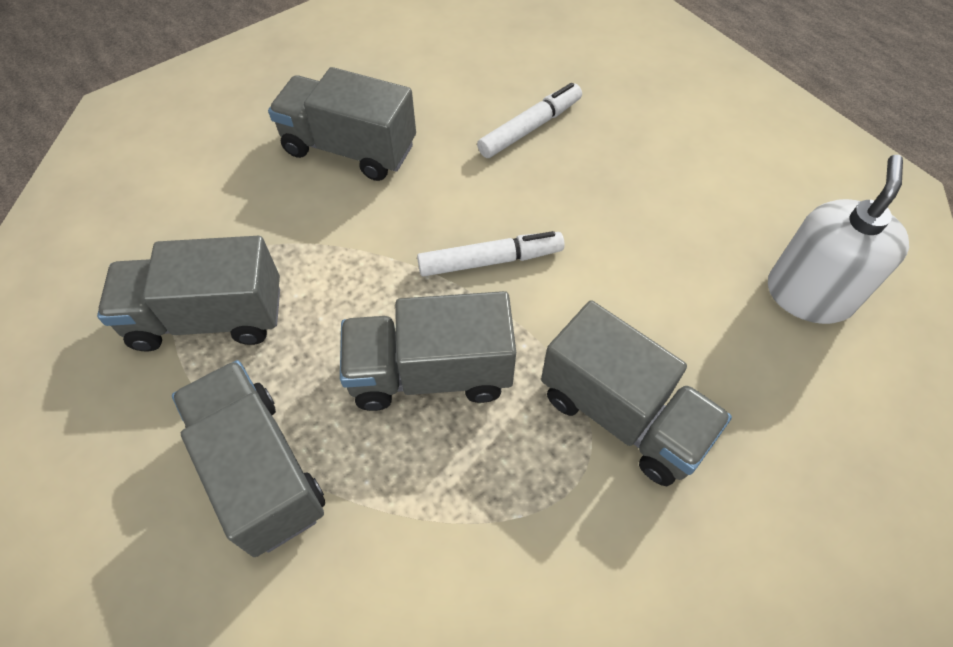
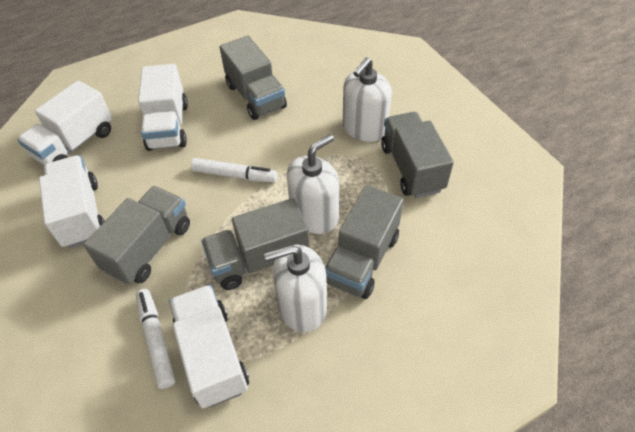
white soap dispenser: [768,155,909,324] = 1 -> [264,245,327,332] [287,134,339,234] [343,57,392,142] = 3
white truck: none = 0 -> [17,81,112,165] [39,155,105,248] [138,64,188,151] [169,285,249,408] = 4

